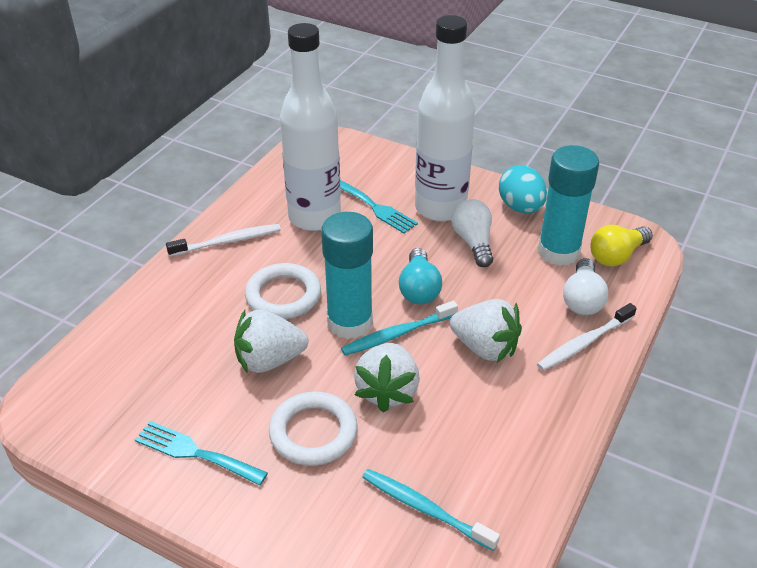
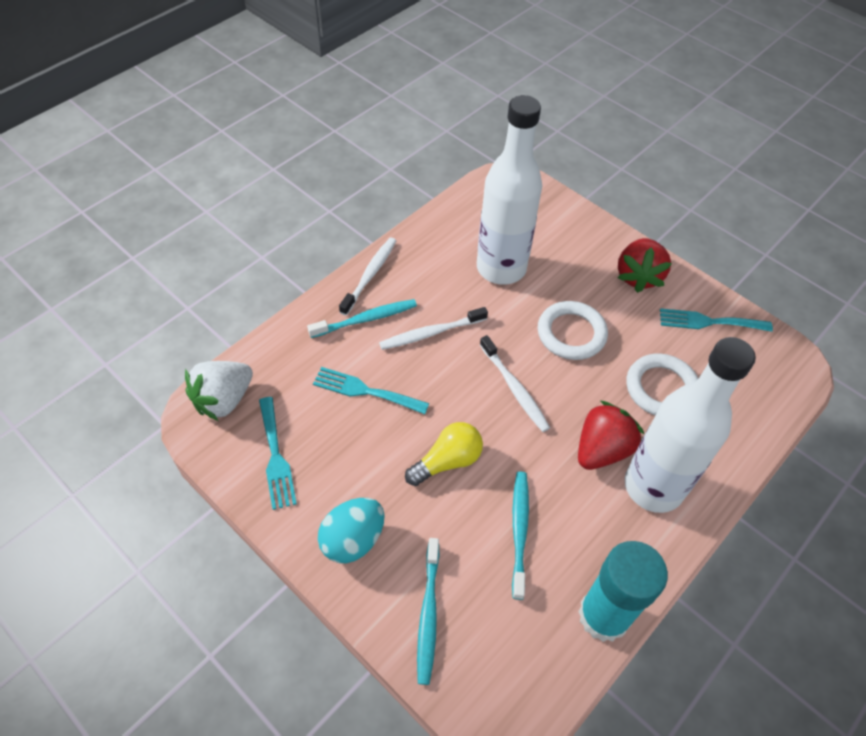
red strawberry: none = 0 -> [578,400,644,470] [617,238,672,293] = 2
turquoise fork: [135,421,268,486] [340,180,418,233] = 2 -> [259,397,297,510] [313,367,429,414] [660,308,773,332] = 3
turquoise glue stick: [321,212,373,339] [538,145,599,266] = 2 -> [578,541,668,642] = 1
turquoise light bulb: [399,248,442,304] = 1 -> none = 0
turquoise toothbrush: [341,301,458,355] [362,469,500,551] = 2 -> [307,299,417,338] [417,538,439,685] [512,471,529,600] = 3
white light bulb: [451,199,493,267] [563,258,608,315] = 2 -> none = 0
white strawberry: [234,310,308,374] [354,343,420,413] [450,299,522,362] = 3 -> [185,361,253,421] = 1
white toothbrush: [166,224,281,257] [537,303,637,371] = 2 -> [339,237,396,316] [379,307,488,350] [480,335,550,432] = 3

